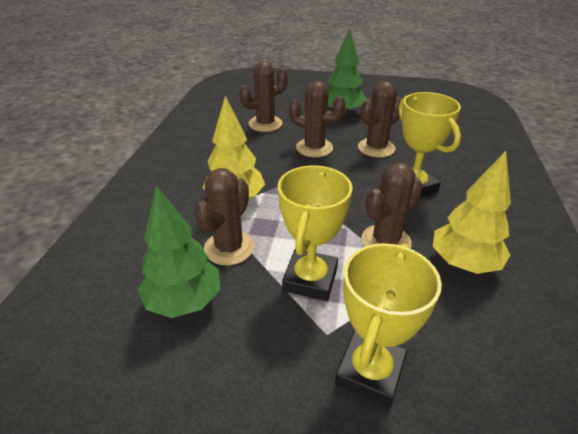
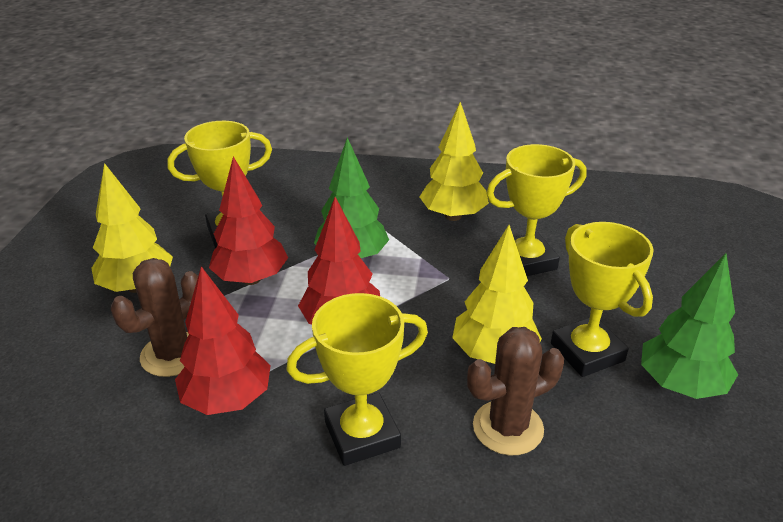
brown cactus: [194,168,255,265] [240,61,288,132] [289,81,346,157] [358,81,402,158] [361,162,423,249] = 5 -> [111,258,198,377] [467,327,564,455] = 2
red tree: none = 0 -> [175,266,271,415] [209,156,288,285] [298,197,380,325] = 3
yellow tree: [203,96,265,198] [433,151,511,274] = 2 -> [92,163,173,293] [420,102,489,221] [452,225,542,364] = 3
yellow trophy: [278,165,352,301] [335,243,442,407] [398,92,461,198] = 3 -> [167,121,272,248] [286,293,428,466] [486,144,587,276] [551,222,654,377] = 4

